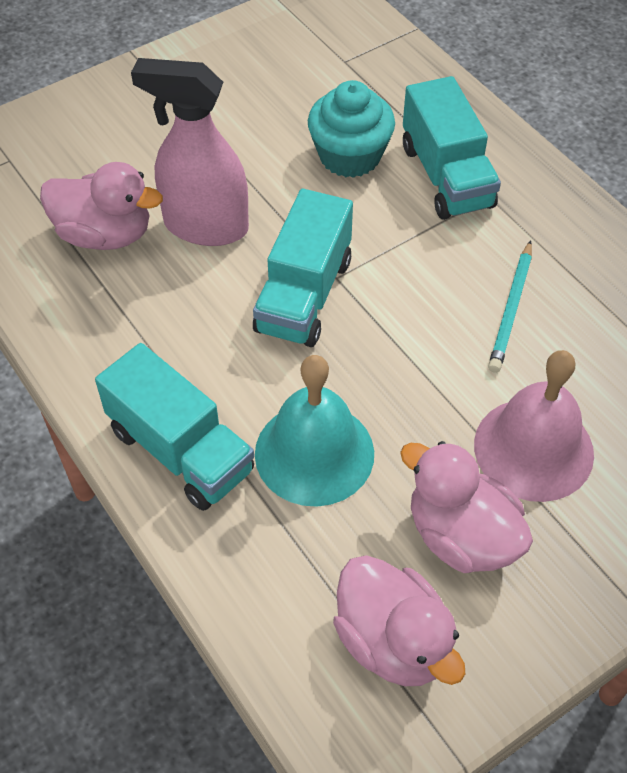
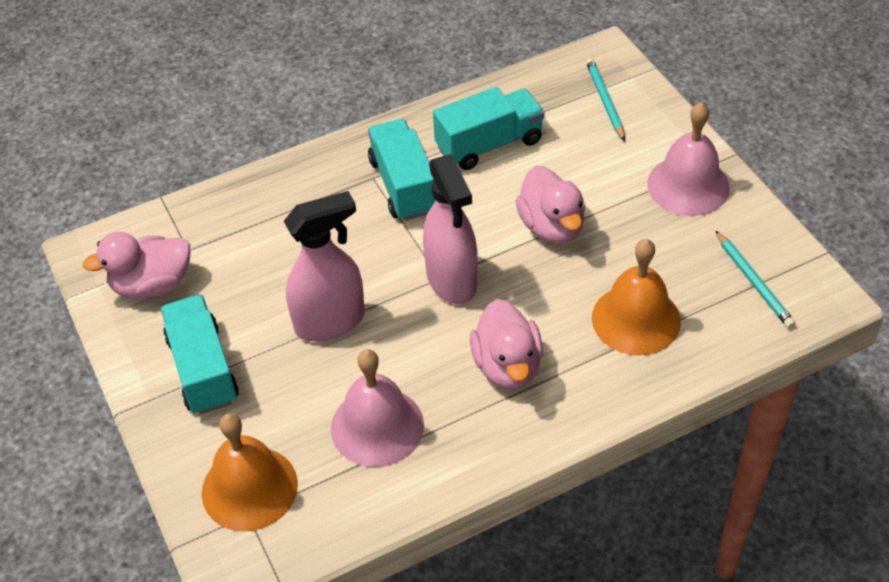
orange bell: none = 0 -> [202,413,298,531] [592,239,681,356] = 2
pink bell: [474,350,594,502] = 1 -> [331,349,424,467] [647,102,730,216] = 2
pink spray bottle: [131,58,249,246] = 1 -> [284,191,365,341] [423,154,478,304] = 2
turquoise bell: [255,355,374,507] = 1 -> none = 0
turquoise cupcake: [308,80,395,178] = 1 -> none = 0
turquoise pencil: [488,240,532,373] = 1 -> [586,58,625,141] [715,230,796,328] = 2

